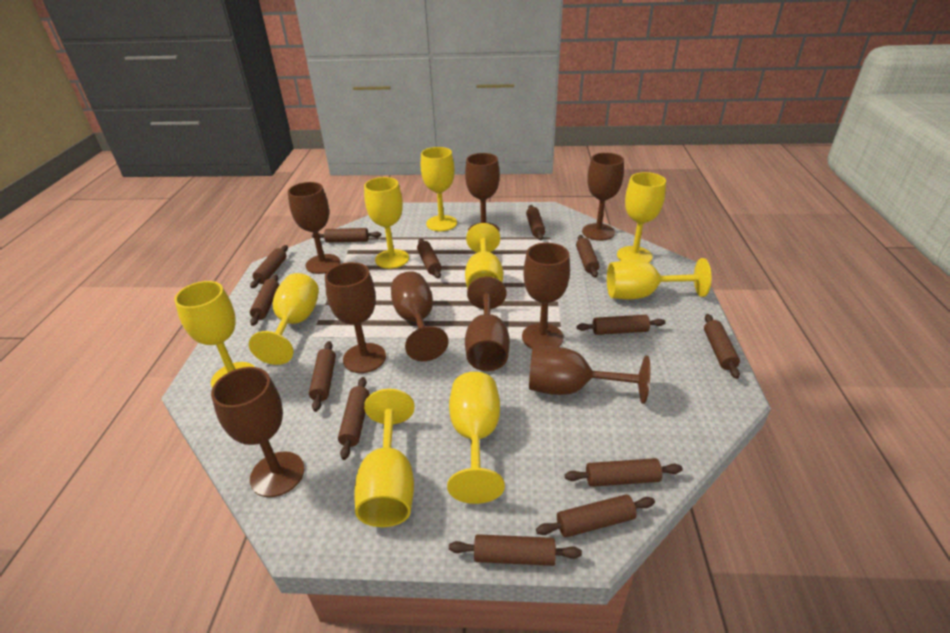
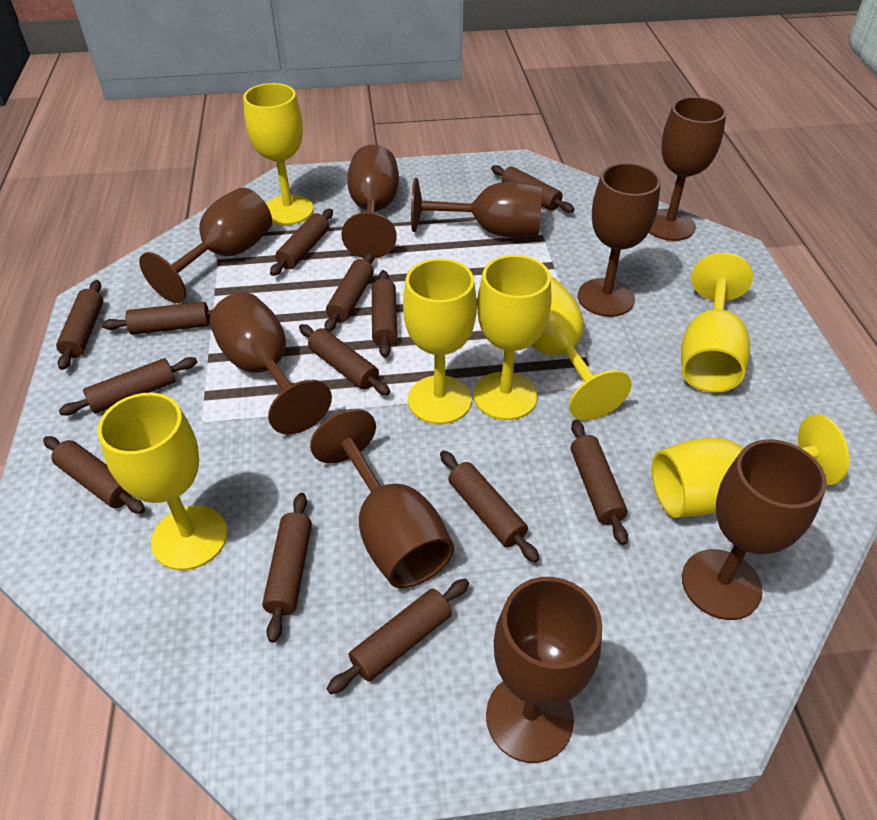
yellow goblet: [174,281,255,388] [249,273,319,365] [354,389,415,527] [364,177,409,269] [421,147,457,231] [447,372,505,504] [465,223,503,289] [607,258,711,299] [617,172,666,263] = 9 -> [97,393,228,570] [243,83,314,225] [403,259,477,424] [474,255,551,420] [531,276,631,420] [652,414,849,518] [681,253,753,393] = 7

